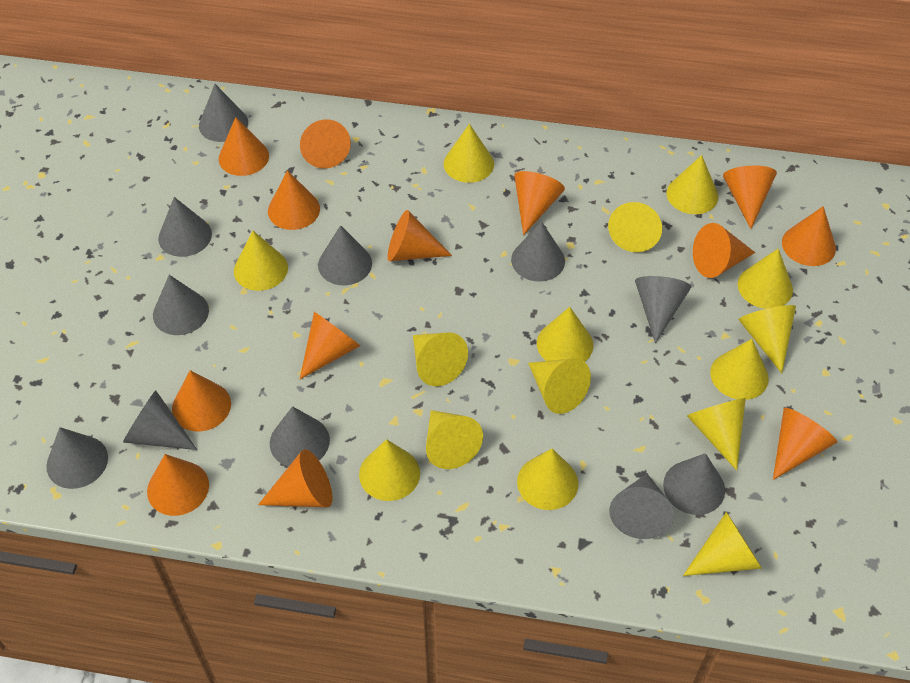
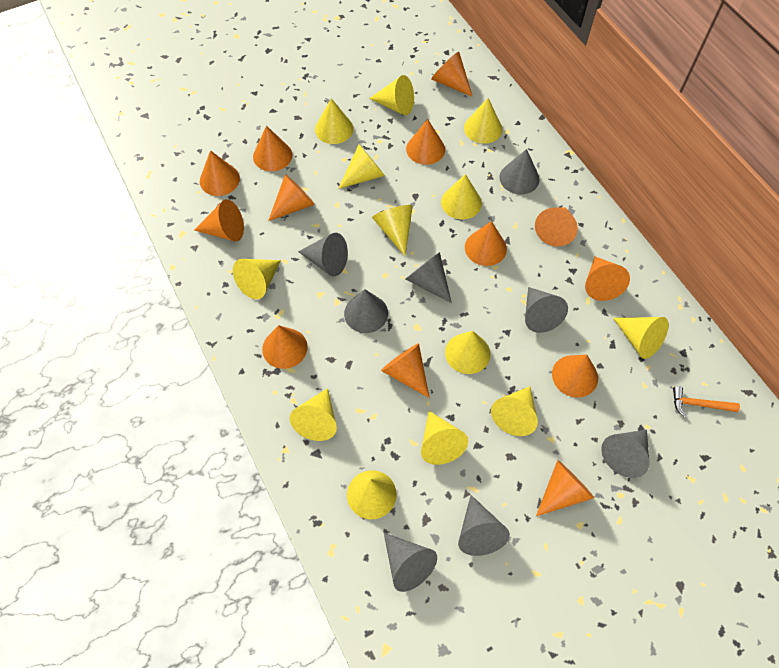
grey cone: [46,427,108,489] [123,390,197,450] [153,275,209,335] [158,197,212,257] [199,84,248,142] [270,406,330,467] [318,225,372,285] [511,221,565,282] [609,474,674,539] [635,276,691,343] [663,453,725,515] = 11 -> [298,233,348,276] [344,289,388,333] [384,533,437,592] [406,252,452,303] [458,495,510,556] [499,149,540,194] [525,287,568,333] [601,430,649,478] = 8
orange hammer: none = 0 -> [673,386,740,417] = 1
yellow cone: [234,231,288,291] [359,439,420,501] [413,332,468,386] [426,410,483,469] [444,124,494,183] [517,449,578,510] [528,358,591,414] [537,307,593,362] [608,202,662,252] [666,155,718,214] [683,512,762,576] [687,398,746,471] [710,339,769,400] [738,249,793,309] [739,305,796,373] = 15 -> [233,259,281,299] [290,388,337,441] [315,98,353,144] [338,144,385,189] [347,470,397,519] [369,75,414,116] [372,205,413,256] [421,411,468,465] [441,174,482,219] [445,331,490,374] [464,98,503,144] [491,386,538,436] [613,317,669,359] = 13

